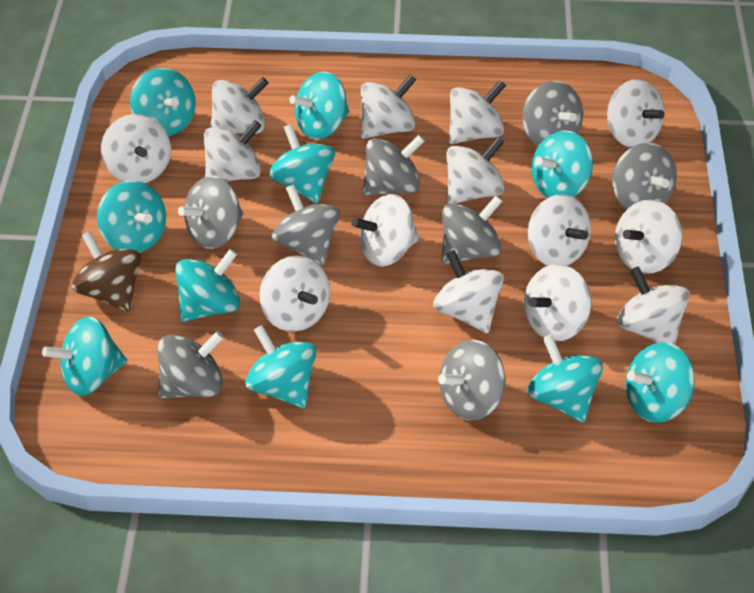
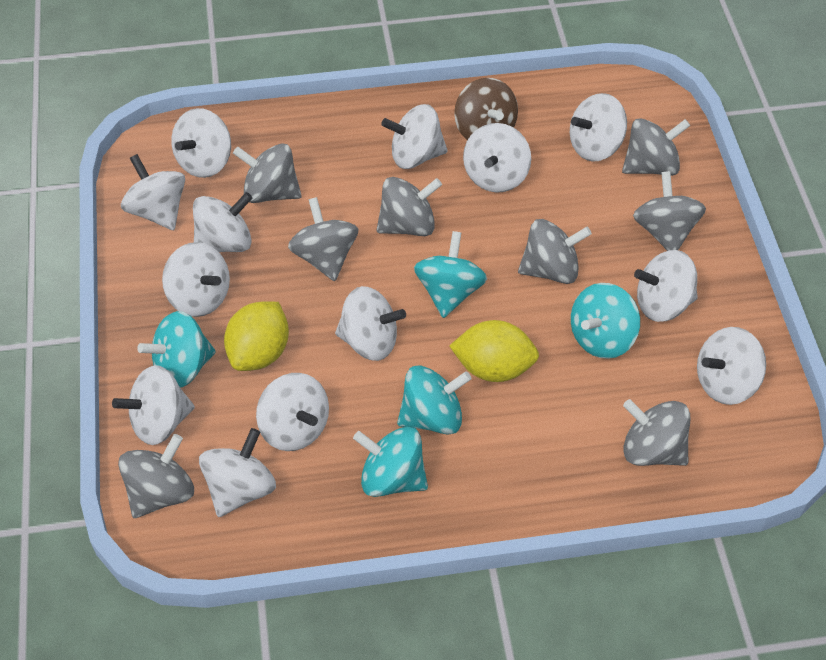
turquoise spinning top: [42,316,127,396] [97,180,166,253] [130,68,196,136] [175,249,240,322] [245,325,316,408] [269,124,335,203] [289,71,349,140] [527,334,603,423] [532,130,593,198] [626,342,695,423] = 10 -> [137,311,216,388] [353,427,428,497] [397,366,472,435] [414,231,487,318] [571,283,640,359] = 5
white spinning top: [101,114,171,183] [204,121,261,182] [210,77,268,134] [259,256,330,332] [352,194,419,267] [361,75,416,139] [433,250,504,333] [446,136,504,204] [449,80,506,144] [524,264,591,341] [528,194,591,266] [607,79,665,148] [615,200,682,274] [617,266,690,345] = 14 -> [112,365,195,445] [121,154,185,230] [162,242,230,317] [171,108,231,178] [193,192,253,252] [199,428,276,517] [256,373,329,451] [335,286,406,361] [381,104,448,169] [463,123,531,193] [570,93,627,162] [634,250,698,322] [697,327,766,405] = 13
yellow lemon: none = 0 -> [224,302,289,371] [449,320,539,382] = 2

